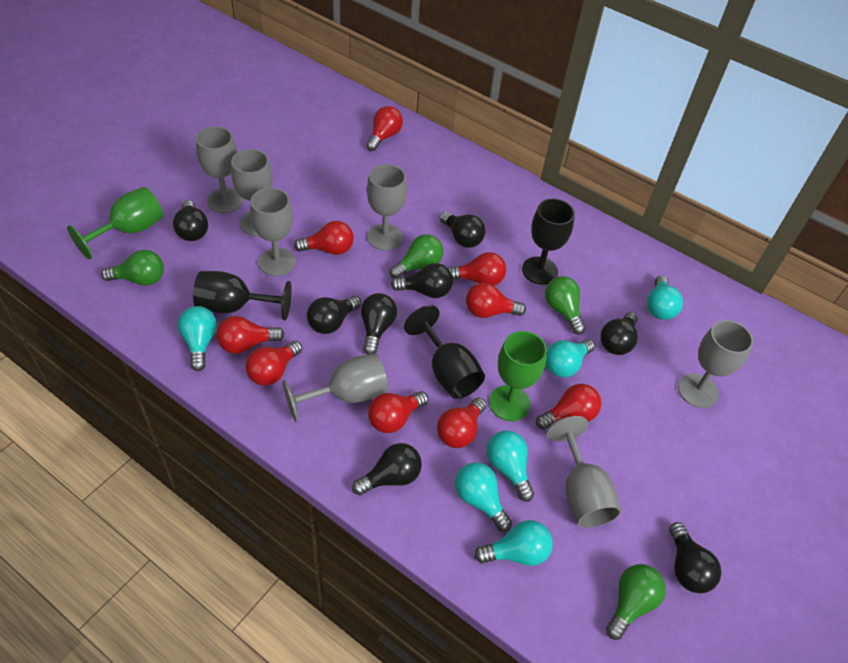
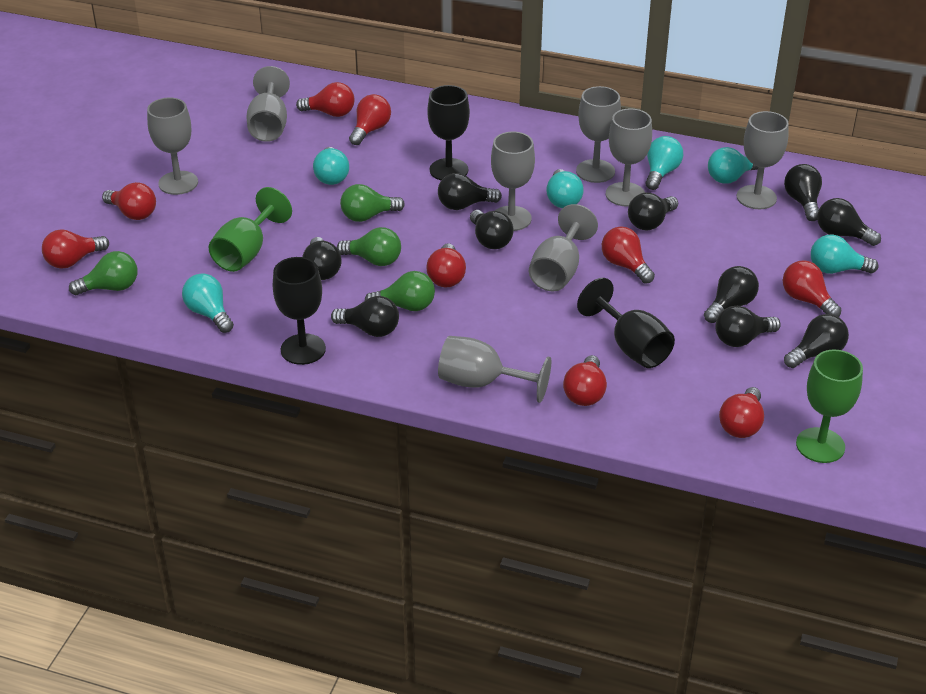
black light bulb: [173,200,208,241] [307,296,361,334] [352,443,422,496] [361,293,397,354] [391,263,453,298] [439,211,486,248] [600,312,638,355] [669,522,722,593] = 8 -> [302,237,342,280] [331,296,399,337] [438,173,502,210] [470,210,514,249] [628,193,678,230] [704,266,759,323] [715,306,781,347] [784,164,822,221] [784,314,849,368] [817,198,881,246] = 10
grey goblet: [196,126,243,213] [231,149,272,236] [250,188,296,276] [283,353,388,422] [367,164,407,250] [546,416,621,528] [678,320,753,408] = 7 -> [147,97,198,195] [246,66,290,142] [438,336,551,403] [491,132,535,231] [529,204,598,292] [576,86,621,183] [606,108,652,207] [737,111,789,209] = 8

